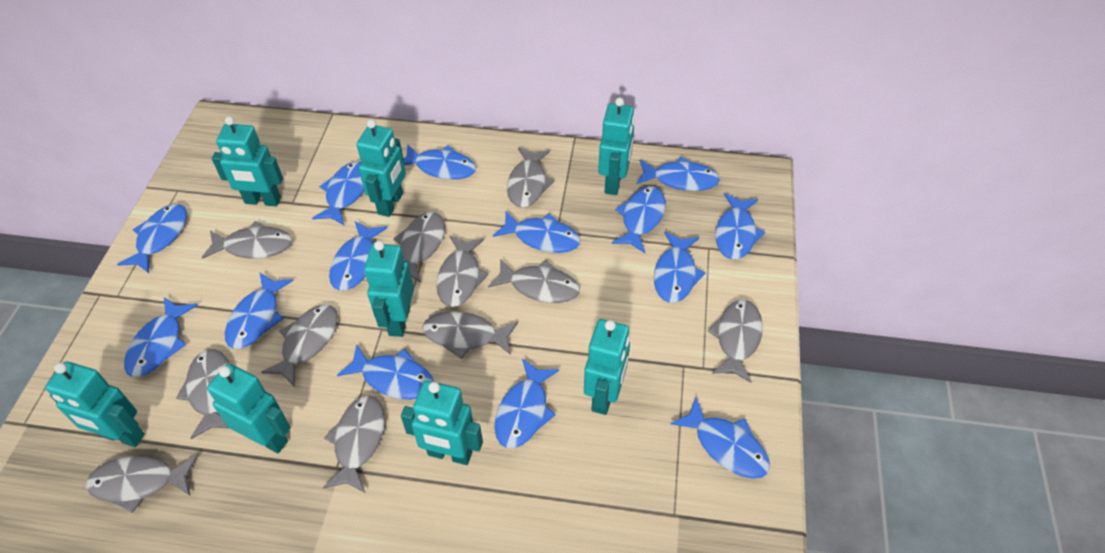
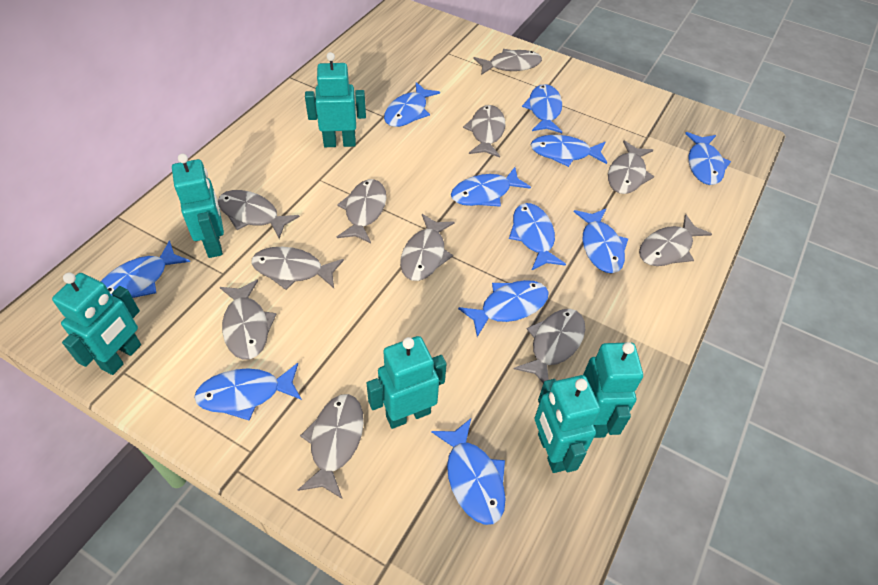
blue fish: [117,204,187,273] [124,297,198,377] [225,273,293,349] [312,162,364,225] [329,221,388,291] [337,344,434,400] [403,144,476,180] [493,211,580,253] [494,359,559,448] [612,186,666,253] [636,157,720,191] [654,231,705,303] [671,397,770,479] [715,193,765,259] = 14 -> [101,240,190,298] [194,363,302,421] [384,82,440,127] [431,418,506,525] [451,167,531,207] [458,280,549,337] [509,203,566,271] [522,84,562,133] [531,135,607,167] [574,208,628,273] [685,132,731,185] = 11
turquoise robot: [45,361,145,447] [207,363,291,453] [212,116,283,206] [357,119,406,217] [364,241,414,337] [401,380,483,465] [584,319,630,415] [598,98,635,195] = 8 -> [52,272,141,375] [172,154,224,258] [305,52,366,147] [366,336,447,429] [535,375,600,473] [583,342,643,438] = 6

